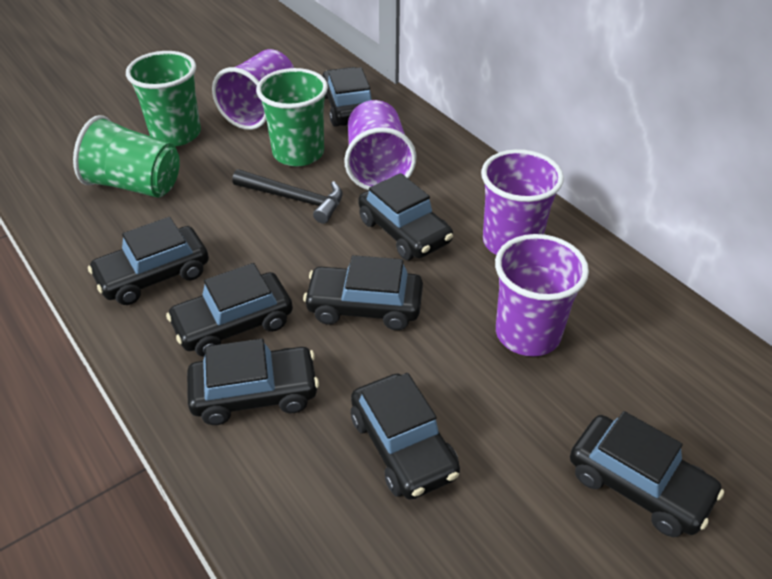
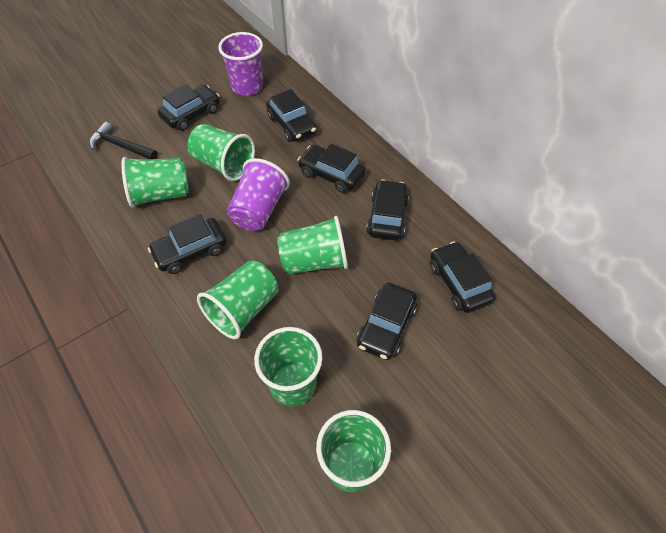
black car: [88,217,209,305] [166,263,293,357] [187,339,319,425] [303,255,423,330] [323,67,372,127] [351,373,460,500] [358,173,453,260] [570,411,724,537] = 8 -> [148,214,227,274] [157,84,220,131] [266,89,317,142] [298,144,366,193] [357,283,417,360] [366,179,409,241] [430,241,495,313] = 7
green cup: [73,115,180,198] [126,51,201,146] [256,68,328,167] = 3 -> [121,157,189,208] [188,124,255,181] [197,260,278,339] [254,327,322,407] [277,216,348,274] [316,410,391,492] = 6
purple cup: [212,49,294,130] [344,100,416,190] [481,149,564,255] [495,234,589,356] = 4 -> [218,32,263,96] [227,158,290,231] = 2

